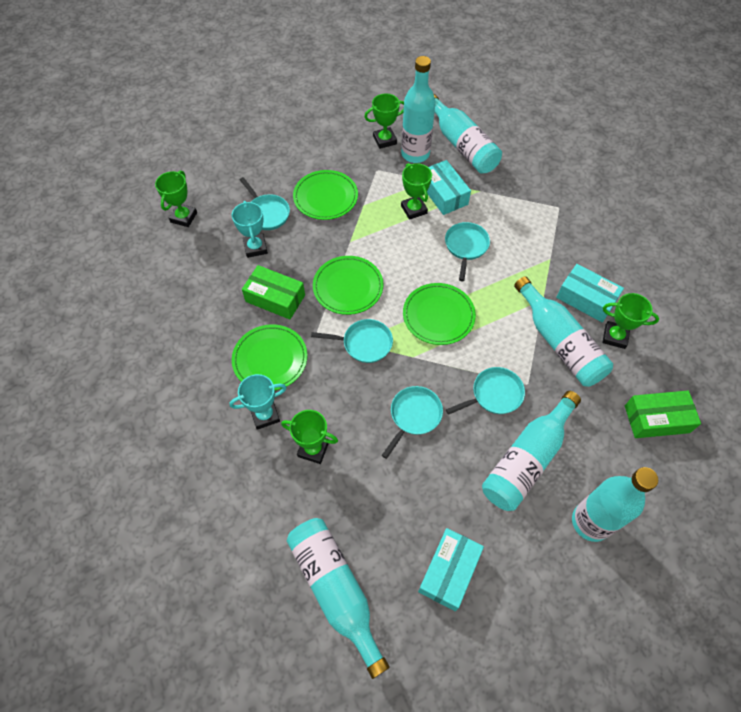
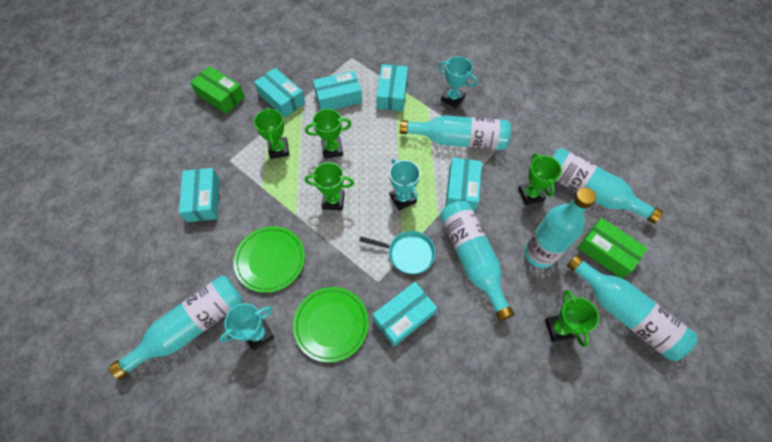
green plate: [232,324,307,391] [293,170,358,220] [313,256,384,315] [403,283,476,345] = 4 -> [233,226,305,293] [293,287,369,363] = 2
turquoise box: [418,528,484,611] [427,160,471,215] [556,264,624,323] = 3 -> [179,168,220,222] [254,68,305,118] [313,71,362,110] [373,282,437,347] [376,64,408,111] [445,157,482,212] = 6
turquoise pan: [239,177,290,230] [311,319,393,363] [382,386,443,459] [445,222,490,281] [446,367,525,415] = 5 -> [359,231,436,274] = 1
turquoise trophy: [229,374,287,430] [232,201,268,258] = 2 -> [219,303,274,351] [389,159,420,211] [439,56,477,108] = 3

